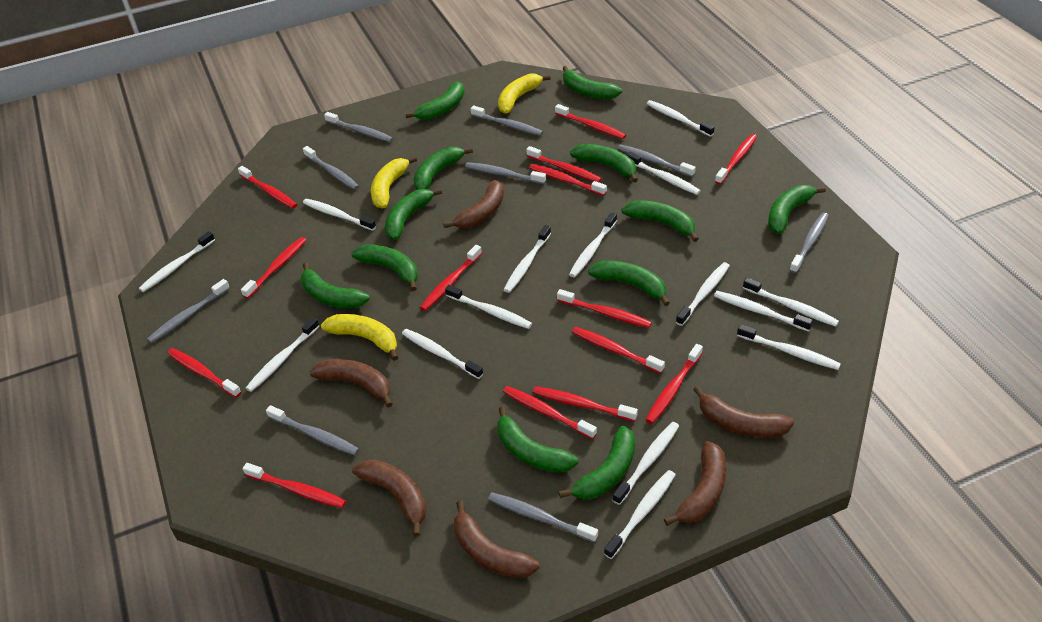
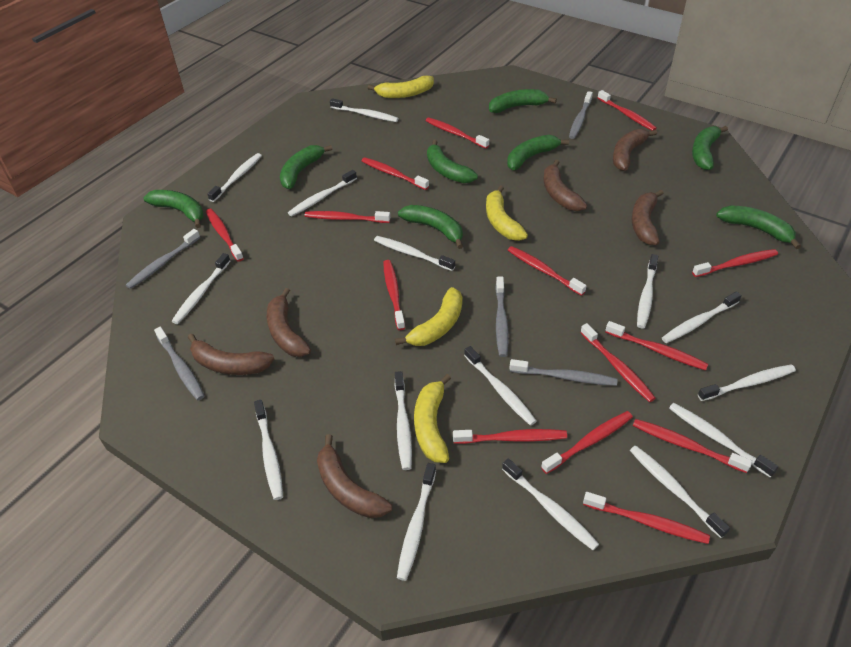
green banana: [301,262,369,309] [351,244,418,291] [385,188,442,240] [405,81,464,120] [413,147,473,190] [497,406,578,473] [559,426,635,500] [562,66,622,100] [570,144,638,183] [588,261,670,306] [622,200,698,242] [768,185,826,234] = 12 -> [143,190,204,228] [280,145,332,189] [398,205,463,249] [427,140,478,183] [489,89,557,113] [507,135,569,170] [692,126,728,170] [716,205,801,249] = 8
grey toothbrush: [147,279,230,343] [266,405,359,455] [303,146,359,190] [324,112,393,142] [465,162,546,184] [470,105,543,136] [488,492,598,543] [617,144,696,177] [790,213,829,273] = 9 -> [126,229,200,289] [154,327,204,400] [495,277,508,357] [509,359,618,386] [569,91,593,139] = 5
yellow banana: [321,314,398,361] [371,156,417,208] [498,73,551,114] = 3 -> [368,76,434,98] [395,287,462,346] [414,374,451,463] [486,185,528,241] = 4

